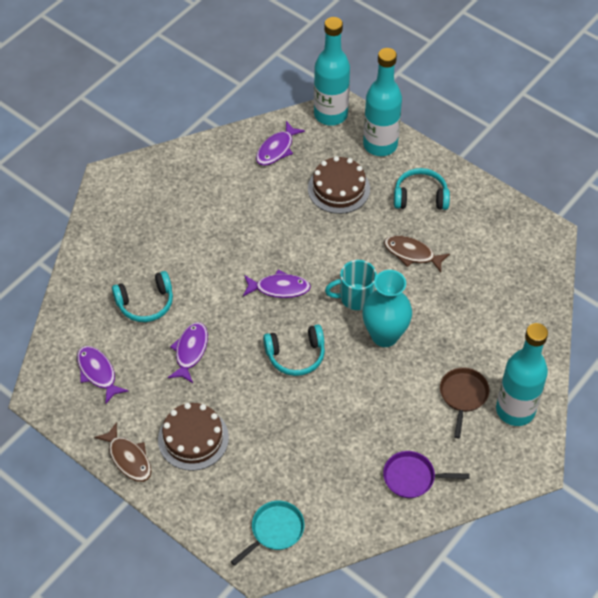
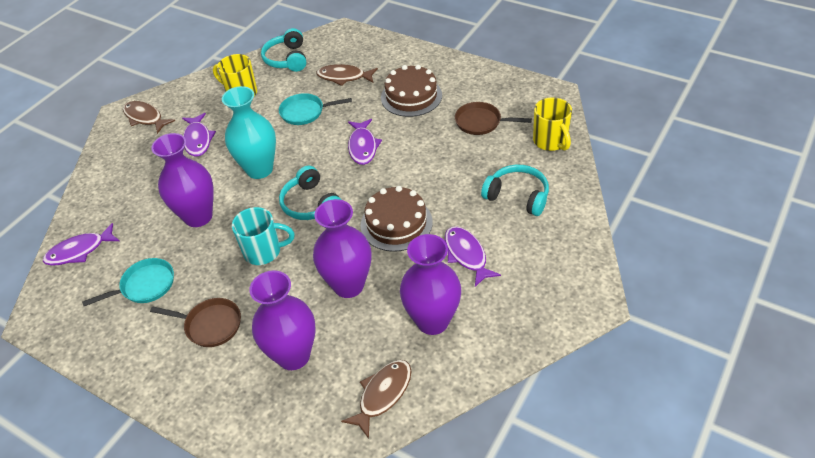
brown fish: [94,422,152,482] [384,235,450,272] = 2 -> [123,101,175,134] [316,64,378,86] [341,360,411,439] = 3
brown pan: [440,367,489,438] = 1 -> [150,298,241,347] [455,102,532,135] = 2
purple pan: [383,451,469,498] = 1 -> none = 0
purple vase: none = 0 -> [151,133,213,227] [249,270,315,370] [313,199,371,298] [400,234,461,335] = 4
turquoise bottle: [314,17,350,126] [363,48,402,156] [496,323,548,426] = 3 -> none = 0
turquoise pan: [231,501,305,566] = 1 -> [82,258,174,306] [279,93,352,125] = 2
yellow mug: none = 0 -> [213,54,257,96] [533,97,572,151] = 2

